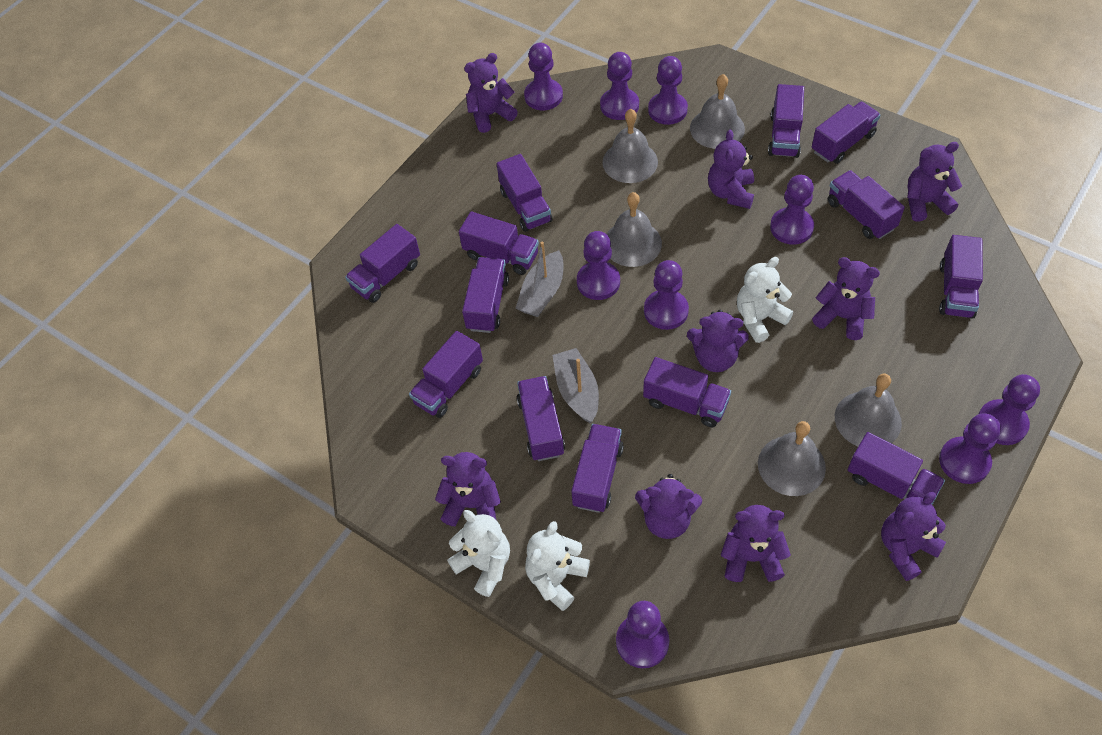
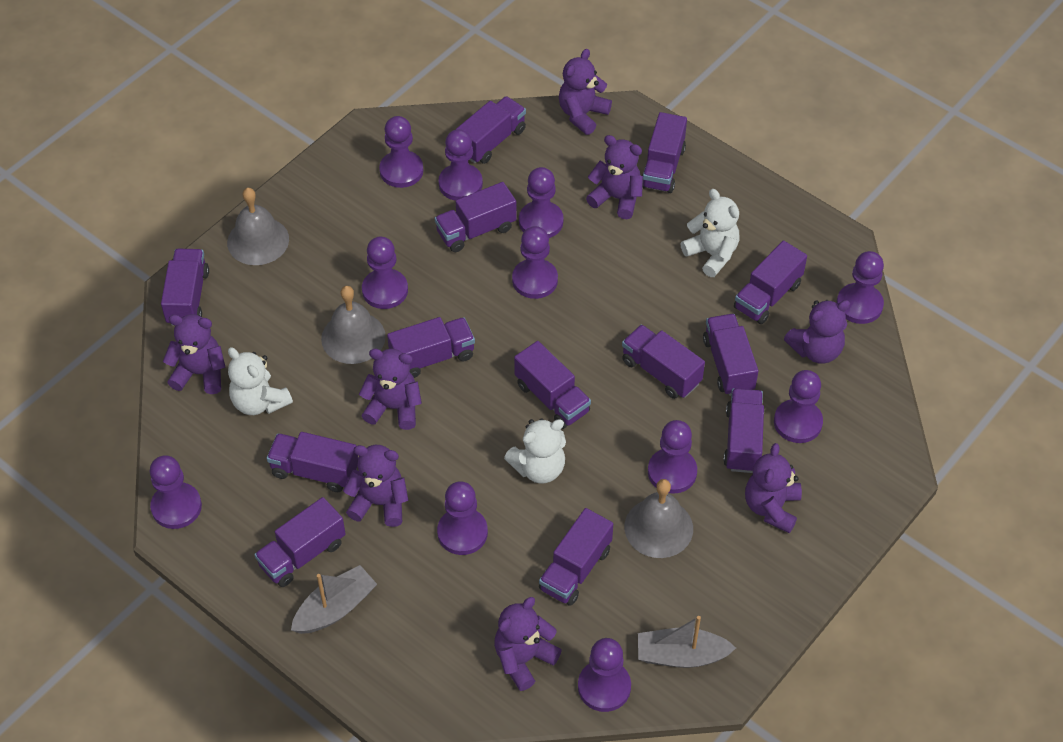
grey bell: [602,109,658,183] [607,192,662,267] [690,74,745,149] [758,421,826,496] [835,374,902,446] = 5 -> [227,188,289,265] [321,286,386,364] [624,479,693,558] = 3
purple pawn: [524,43,563,110] [577,231,620,300] [600,52,639,120] [616,601,669,668] [644,260,689,330] [648,56,688,125] [770,175,814,245] [939,413,1001,484] [979,374,1040,445] = 9 -> [150,455,202,529] [362,237,408,309] [379,116,423,188] [437,481,488,555] [438,129,483,201] [512,226,558,299] [519,167,563,238] [578,638,631,712] [648,420,697,494] [774,370,823,443] [837,251,884,324] = 11
purple teddy bear: [435,452,501,526] [464,53,518,133] [635,474,702,539] [687,310,749,372] [708,130,754,209] [721,505,791,582] [812,257,880,340] [881,492,946,581] [907,142,962,222] = 9 -> [163,314,225,394] [343,445,408,527] [359,349,422,430] [494,597,562,691] [559,49,612,135] [586,135,643,219] [745,443,802,533] [784,300,850,364] = 8

